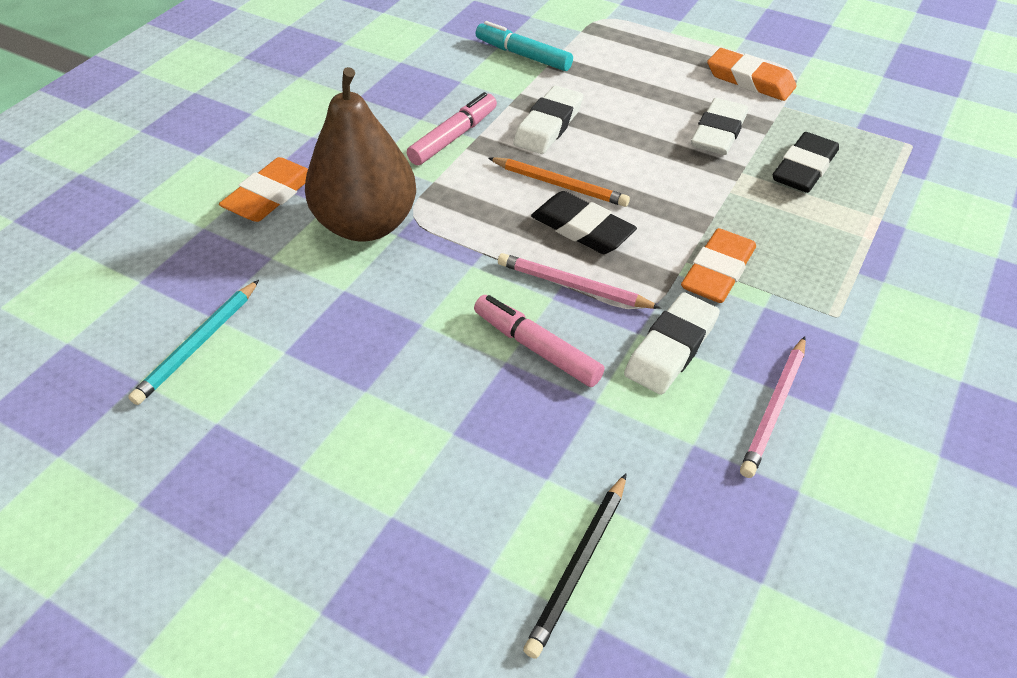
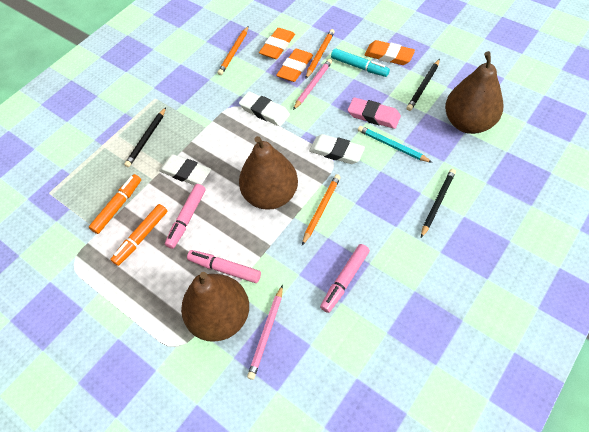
black eraser: [531,191,637,254] [773,132,839,193] = 2 -> none = 0
black pencil: [523,473,627,659] = 1 -> [124,107,166,167] [407,59,440,111] [421,169,456,238] = 3
brown pear: [305,67,416,241] = 1 -> [181,272,249,342] [239,136,298,210] [445,51,503,134] = 3
orange marker: none = 0 -> [89,174,141,234] [110,204,167,266] = 2
orange pencil: [488,157,630,207] = 1 -> [218,26,249,75] [302,174,341,245] [305,29,335,79] = 3
pink eraser: none = 0 -> [348,97,401,129] = 1
pink marker: [407,92,497,165] [474,295,604,387] = 2 -> [165,184,206,249] [187,250,261,283] [320,244,370,313] = 3

